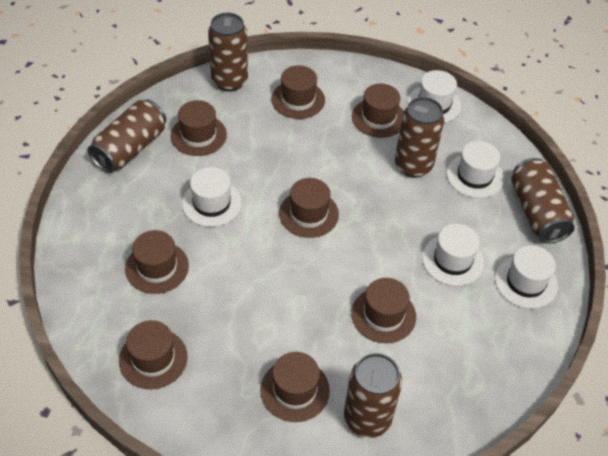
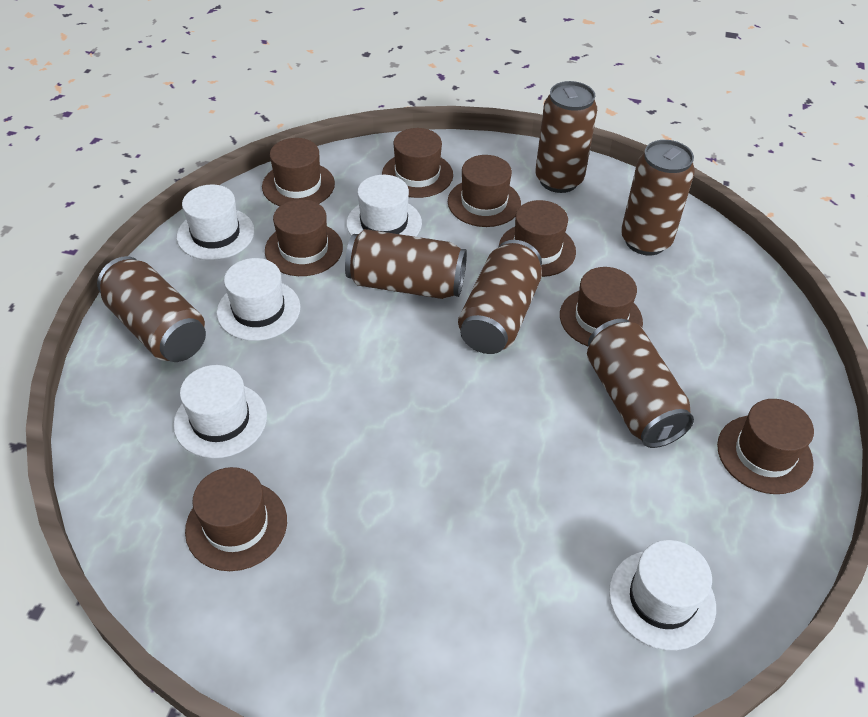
brown can: [88,99,166,173] [208,13,248,91] [344,353,402,438] [395,97,444,178] [511,158,575,244] = 5 -> [97,256,206,362] [345,229,467,299] [458,240,542,354] [535,81,597,193] [587,319,694,448] [621,140,695,255] = 6

